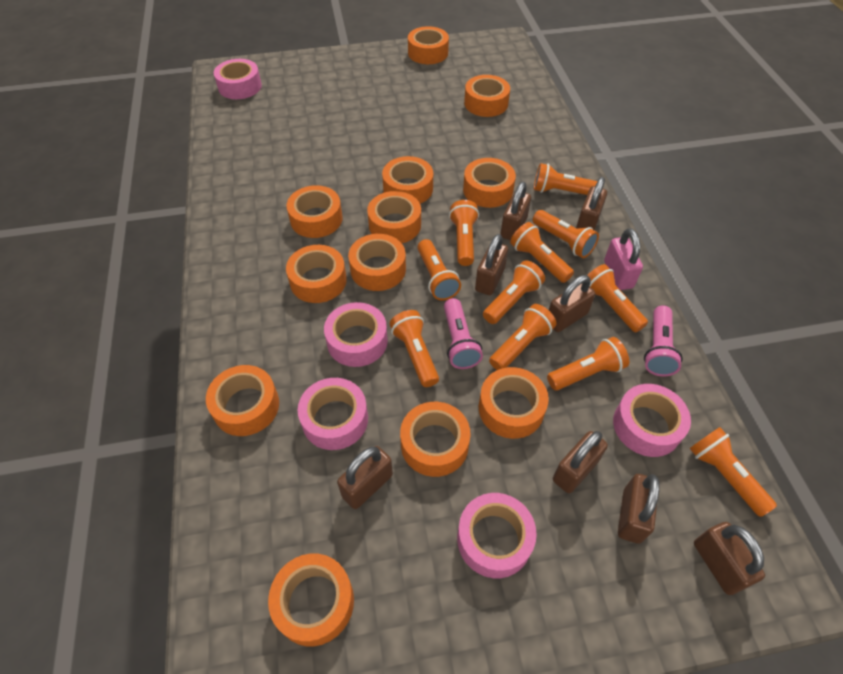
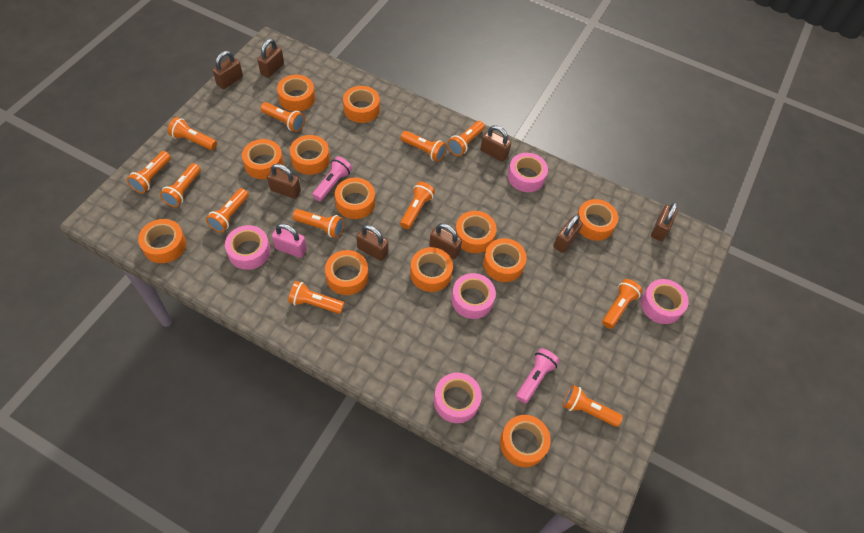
orange flashlight: [390,310,439,387] [417,239,461,300] [449,200,479,266] [483,260,545,324] [489,304,556,370] [510,222,574,283] [533,210,599,258] [534,163,597,195] [547,337,629,391] [588,264,648,333] [689,427,777,517] = 11 -> [127,151,171,193] [160,163,201,207] [168,117,217,150] [206,188,249,233] [260,102,305,132] [288,281,344,314] [293,209,344,238] [400,182,435,229] [401,131,447,162] [447,121,485,156] [563,385,623,427] [602,279,642,329] = 12

